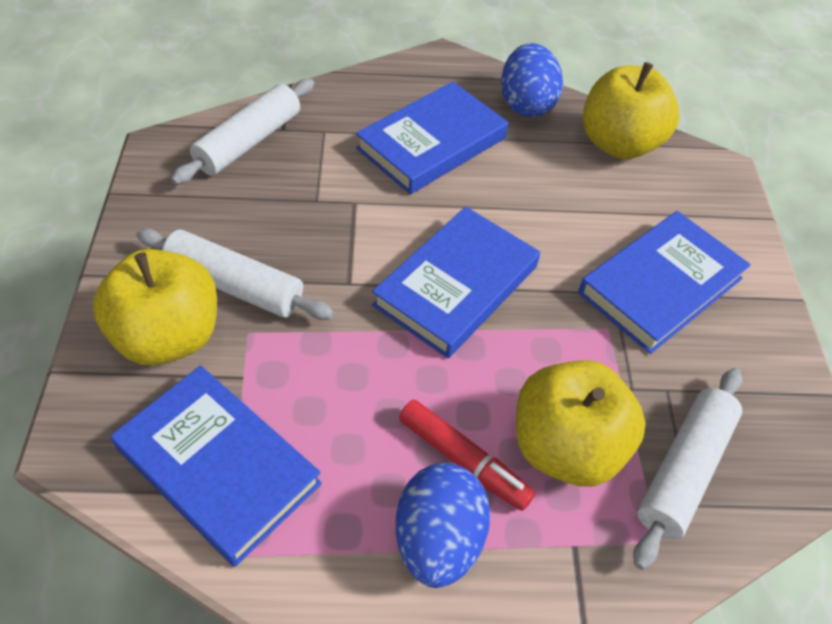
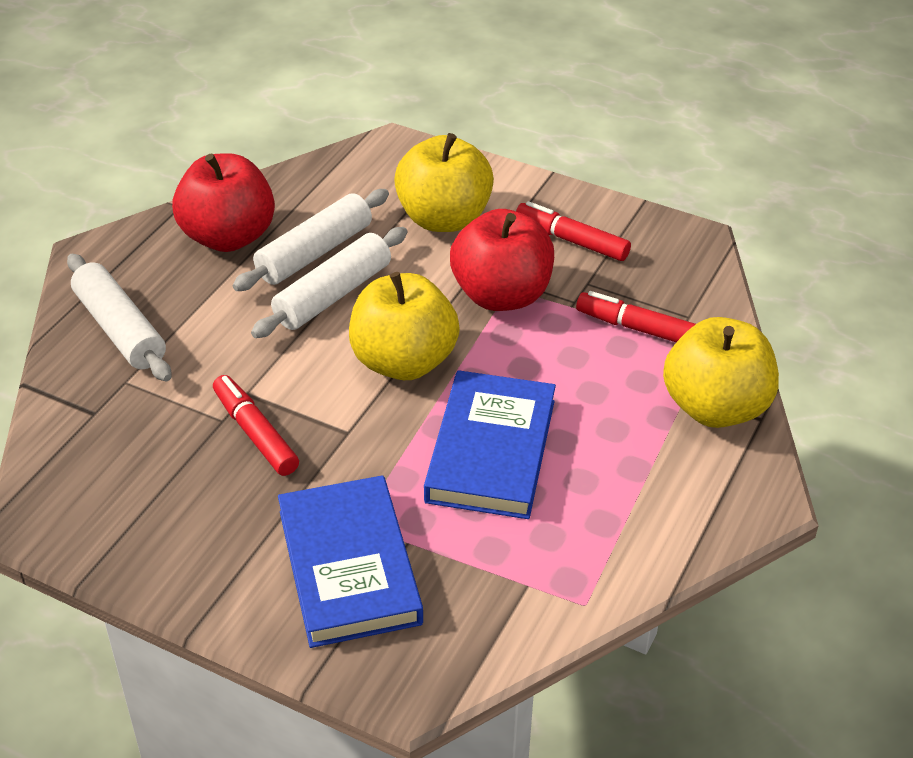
blue book: [111,365,322,567] [356,82,508,194] [372,207,540,358] [578,211,751,354] = 4 -> [278,475,423,648] [424,370,556,519] = 2
blue egg: [396,463,491,588] [501,43,563,117] = 2 -> none = 0
red apple: none = 0 -> [172,153,275,252] [450,209,554,311] = 2
red marker: [399,400,535,511] = 1 -> [213,375,299,476] [516,201,631,261] [576,291,696,342] = 3

